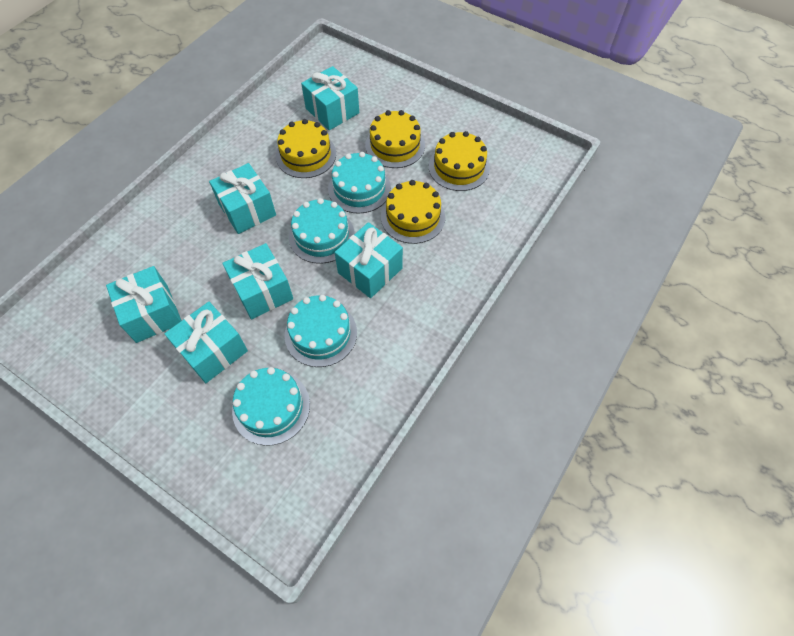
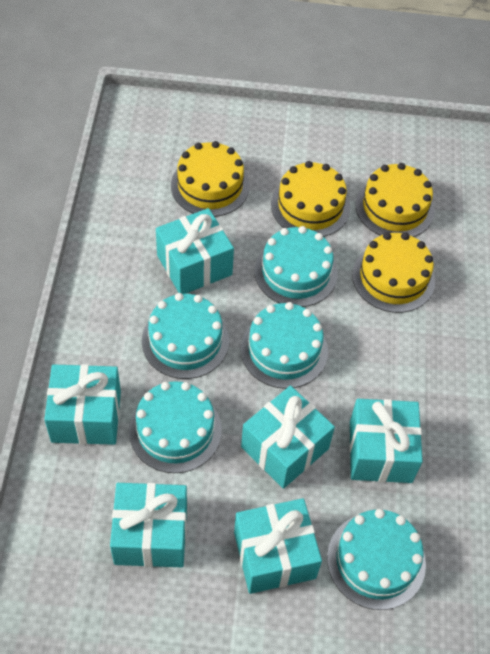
turquoise cake: [232,367,310,446] [285,295,357,367] [289,198,355,264] [328,152,391,214] = 4 -> [129,381,222,473] [142,293,229,379] [241,302,328,389] [255,226,338,307] [327,509,426,610] = 5

